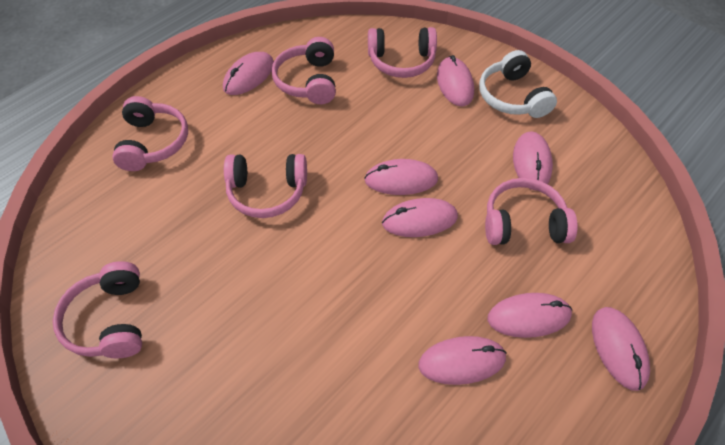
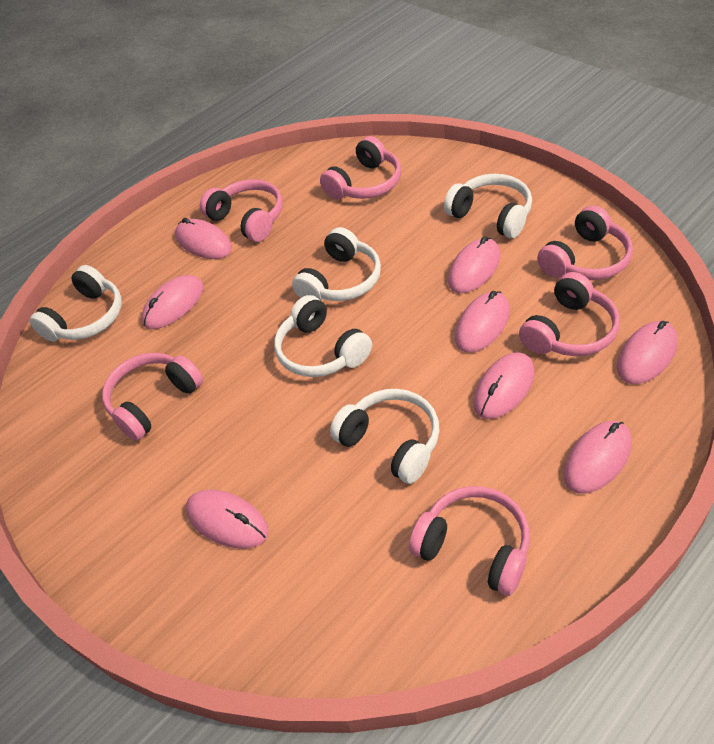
white headphones: [479,50,557,118] = 1 -> [29,265,122,342] [274,295,372,377] [292,227,381,301] [330,389,440,484] [444,174,532,238] = 5

